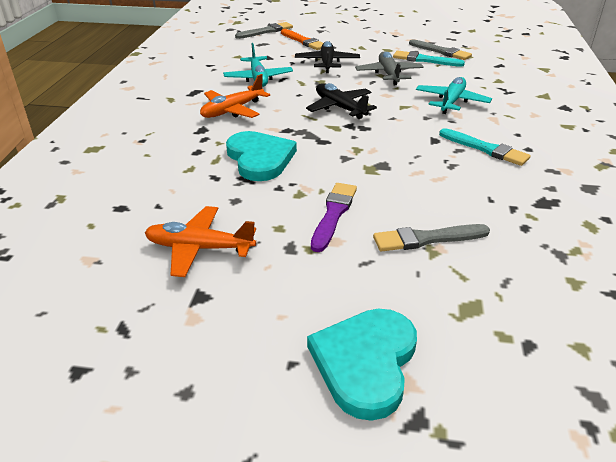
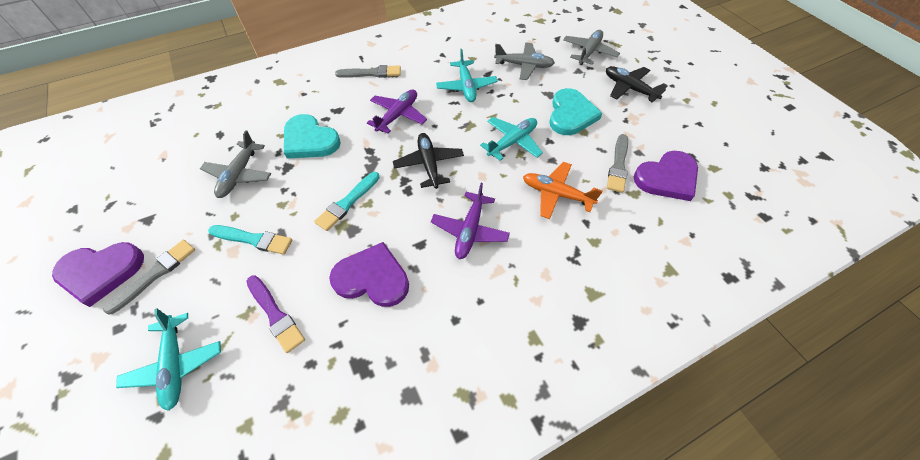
grey plane: [355,51,424,85] = 1 -> [200,130,271,198] [494,42,555,80] [563,30,620,65] = 3
orange brush: [281,29,323,50] = 1 -> none = 0
orange plane: [145,206,256,277] [200,74,270,118] = 2 -> [523,162,602,219] = 1
purple heart: none = 0 -> [52,242,144,307] [329,242,409,307] [633,151,698,201] = 3
purple plane: none = 0 -> [367,89,427,134] [431,183,510,259] = 2
turquoise plane: [223,43,293,87] [416,77,492,114] = 2 -> [116,308,221,411] [436,49,498,102] [480,117,543,161] = 3

